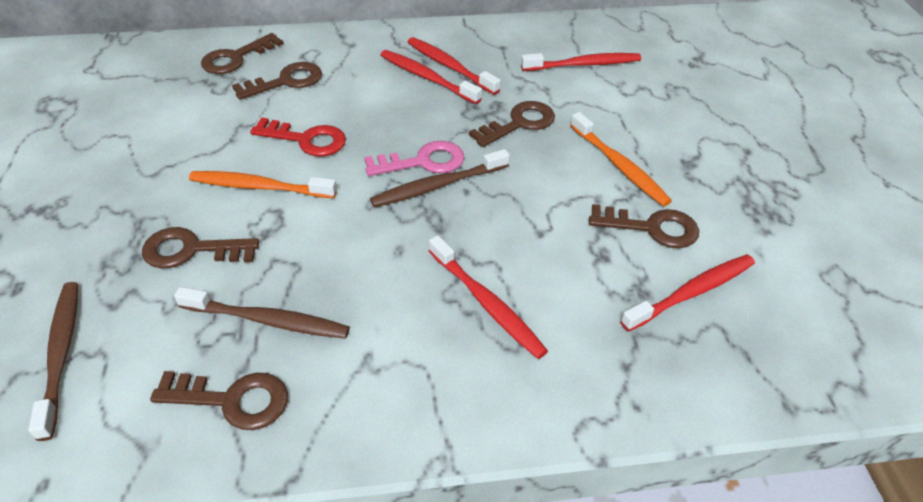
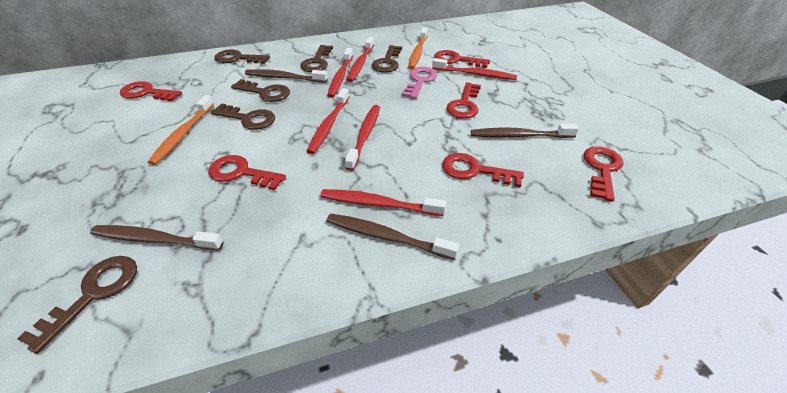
brown toothbrush: [28,282,78,441] [174,287,350,339] [370,149,510,207] = 3 -> [90,225,224,251] [245,69,328,83] [327,214,459,260] [471,124,579,138] = 4
red key: [250,117,346,157] = 1 -> [120,81,182,101] [208,155,286,190] [434,50,490,68] [442,153,524,187] [447,82,481,119] [584,146,624,202] = 6
red toothbrush: [380,50,482,104] [408,37,501,95] [429,235,548,359] [521,53,641,71] [621,254,755,332] = 5 -> [306,88,349,154] [320,189,446,216] [327,48,353,98] [345,105,380,171] [347,37,374,82] [432,58,517,80] = 6

